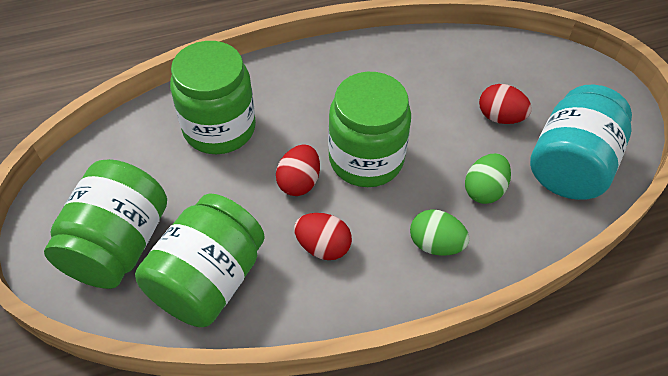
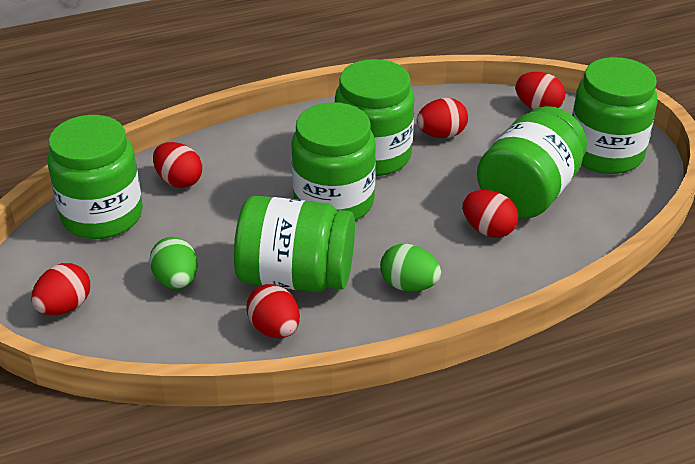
green jar: [44,159,167,289] [135,194,265,327] [170,41,256,154] [328,72,411,187] = 4 -> [48,115,143,239] [234,196,355,292] [291,102,376,221] [335,59,414,176] [477,106,587,218] [572,57,657,174] = 6
red egg: [276,144,320,196] [294,213,352,260] [479,84,532,124] = 3 -> [31,263,90,315] [153,142,202,188] [247,284,300,338] [416,98,468,138] [462,190,518,238] [515,72,565,110] = 6
turquoise jar: [530,85,632,200] = 1 -> none = 0

